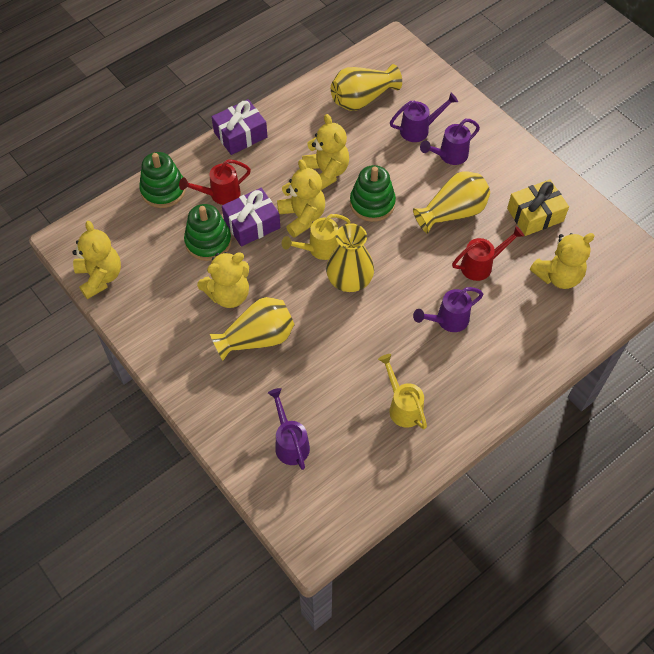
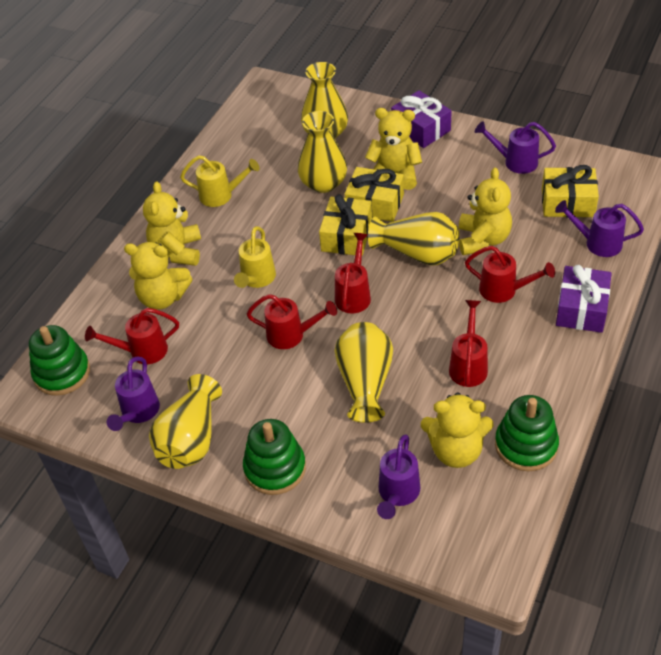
red watering can: [179,159,251,205] [452,226,524,281] = 2 -> [85,308,179,364] [246,294,337,349] [335,233,371,313] [449,300,488,387] [465,246,555,303] = 5
yellow gift: [507,179,569,236] = 1 -> [319,194,372,256] [345,167,404,222] [542,165,599,217] = 3
yellow vase: [210,297,295,361] [326,224,374,292] [331,64,402,111] [413,171,490,234] = 4 -> [149,374,222,469] [298,111,347,193] [301,62,348,139] [334,322,393,423] [368,212,459,266] = 5

